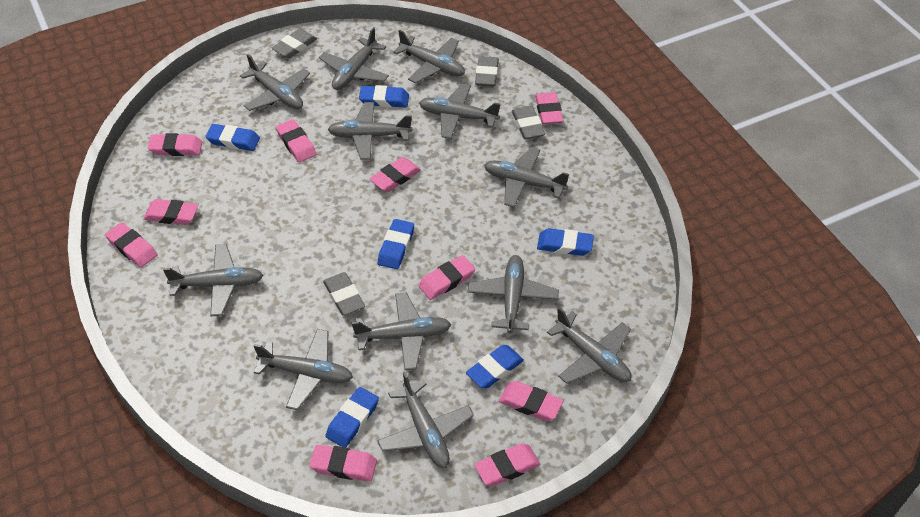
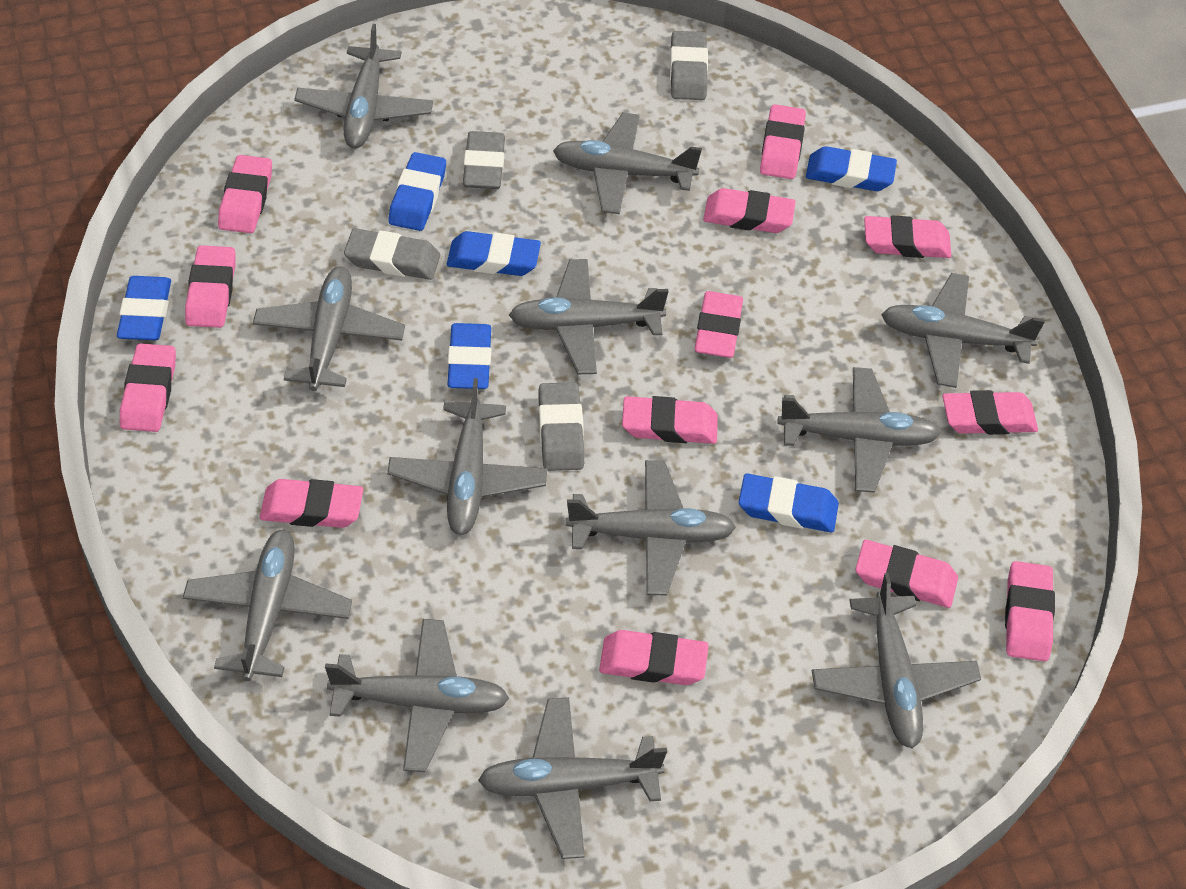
pink eraser: [105,222,157,267] [144,199,198,225] [148,133,202,156] [276,119,316,162] [309,445,377,482] [370,157,421,192] [418,255,475,300] [474,443,540,486] [499,381,563,421] [535,92,563,124] = 10 -> [120,343,176,432] [185,245,236,328] [218,155,272,233] [260,479,363,528] [599,630,709,685] [622,396,718,444] [695,291,743,358] [703,188,796,233] [760,104,806,179] [855,540,958,608] [864,215,951,258] [943,390,1038,435] [1005,561,1055,662] = 13

